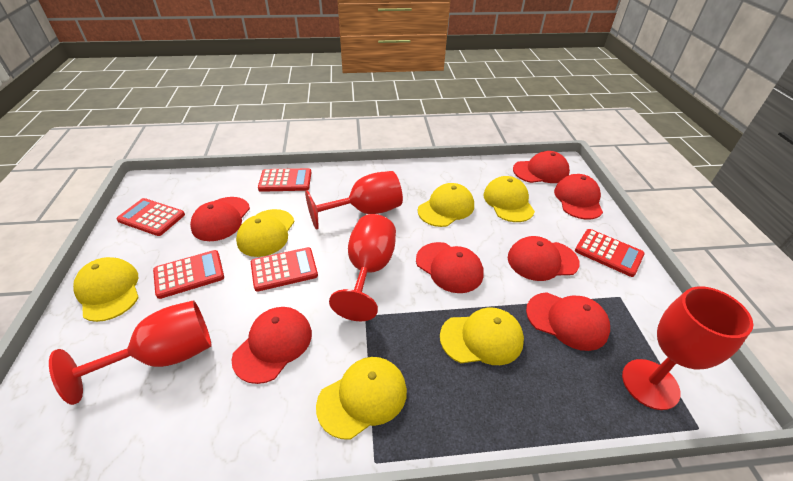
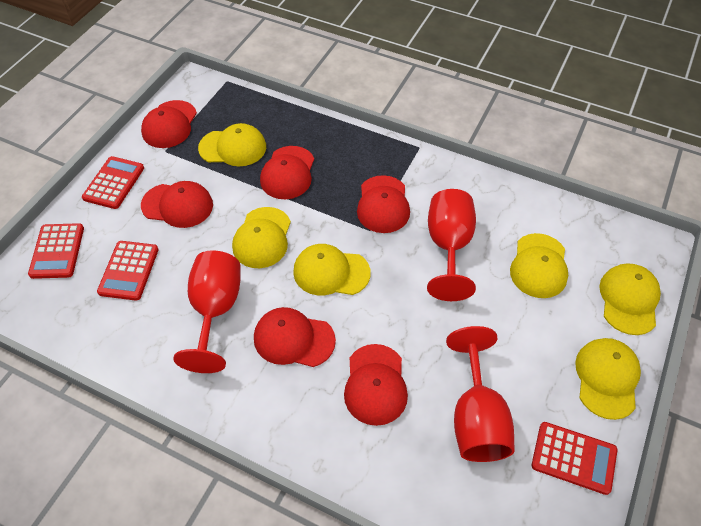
red calculator: [116,198,185,236] [153,250,224,299] [251,247,318,292] [258,168,311,192] [575,229,645,277] = 5 -> [28,223,84,279] [82,156,144,209] [97,241,159,301] [532,422,617,495] = 4
red cap: [190,197,250,241] [231,307,312,384] [416,242,484,293] [508,236,580,281] [513,151,570,183] [526,292,610,351] [554,174,603,220] = 7 -> [141,100,197,148] [141,181,213,228] [254,307,336,367] [260,146,314,199] [344,344,408,426] [357,175,410,233] = 6
red goblet: [49,300,211,405] [305,171,403,230] [329,214,396,321] [622,286,753,410] = 4 -> [173,250,240,373] [427,189,476,301] [446,326,515,462] = 3

